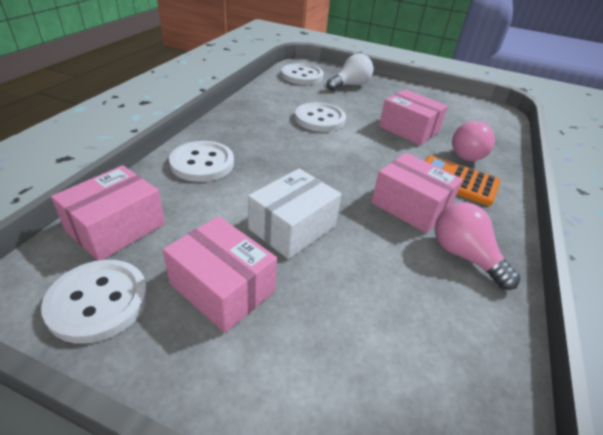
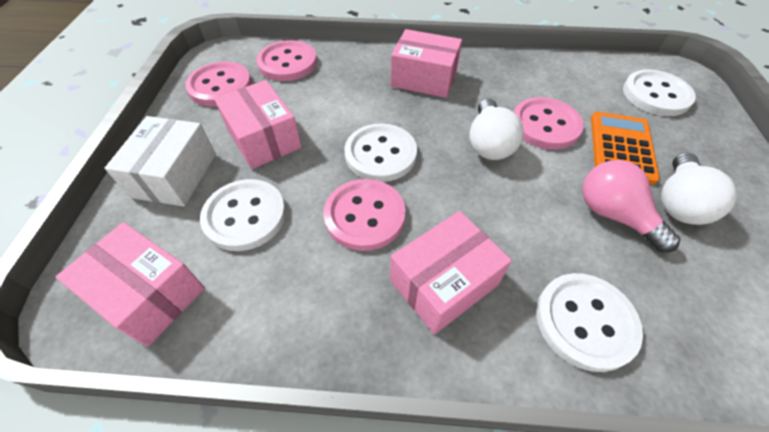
pink button: none = 0 -> [185,62,252,107] [256,40,317,81] [324,179,406,251] [514,97,584,150] = 4
pink light bulb: [435,202,520,290] [452,121,495,161] = 2 -> [582,160,680,252] = 1
white light bulb: [327,54,374,91] = 1 -> [469,99,524,160] [661,153,737,225] = 2

